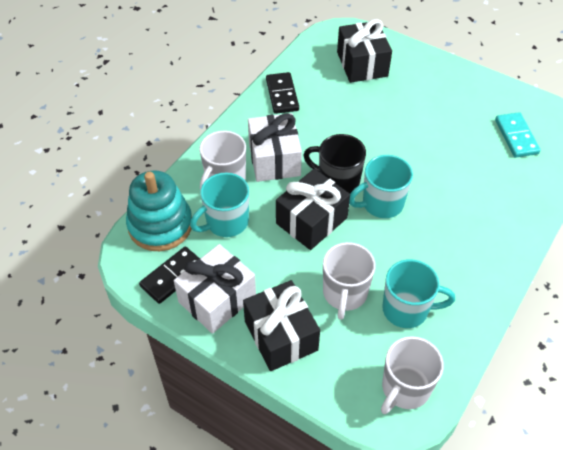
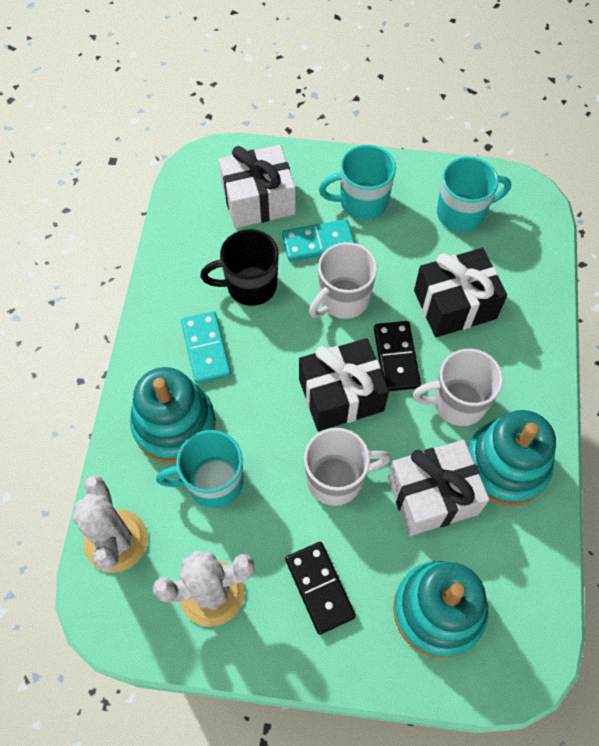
black gift: [243,280,320,371] [276,169,350,250] [337,19,392,83] = 3 -> [299,338,389,431] [414,248,507,337] = 2
turquoise domino: [495,112,541,158] = 1 -> [181,312,231,384] [282,219,355,261] = 2
turquoise stacking toy: [126,170,192,251] = 1 -> [130,367,216,463] [393,561,488,658] [468,410,556,506] = 3
white cactus: none = 0 -> [72,475,148,573] [153,550,255,627] = 2

